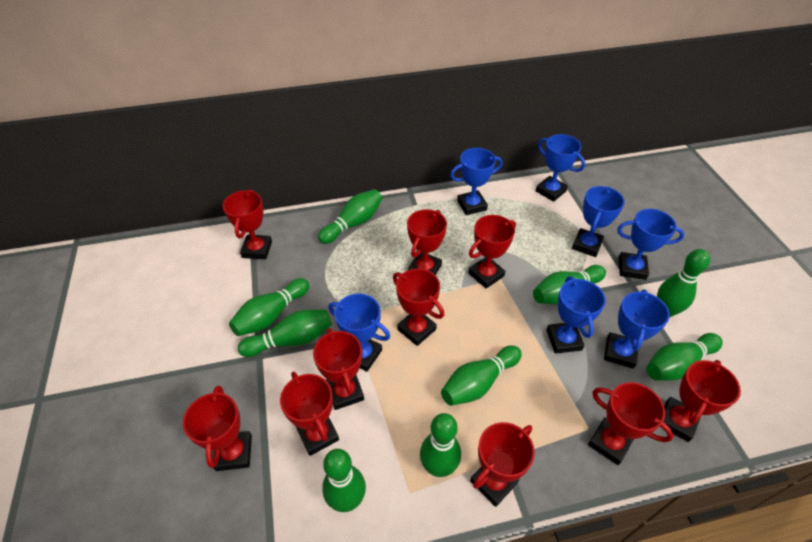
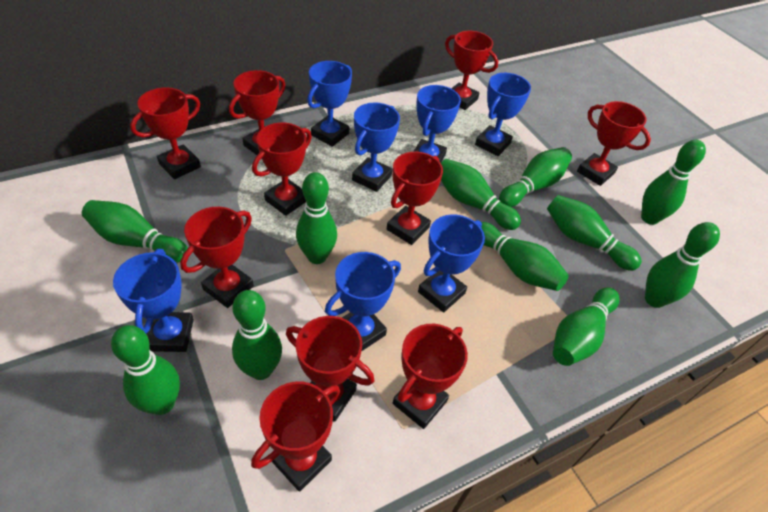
green bowling pin: [229,278,309,336] [238,310,332,357] [318,189,382,244] [322,449,366,512] [420,413,461,477] [441,345,522,406] [533,265,606,304] [646,333,723,381] [657,249,710,318] = 9 -> [82,200,188,262] [111,325,180,415] [232,290,282,380] [296,172,337,264] [441,159,521,230] [481,222,569,291] [499,147,572,207] [547,195,642,271] [553,288,620,366] [641,140,706,225] [645,222,720,308] = 11

